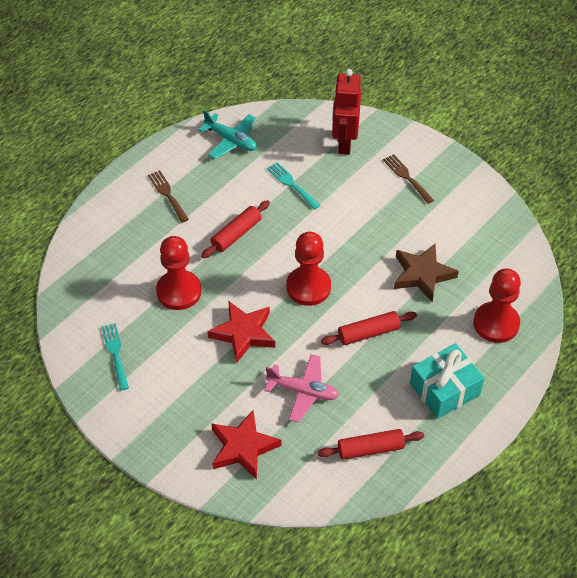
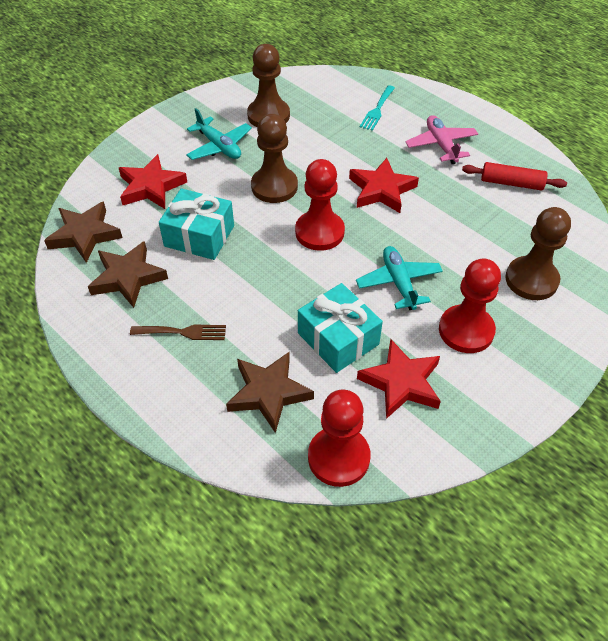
brown fork: [148,170,189,223] [383,154,434,204] = 2 -> [130,325,226,340] = 1
brown pawn: none = 0 -> [247,44,290,127] [251,114,298,203] [505,207,571,300] = 3
brown star: [394,244,459,302] = 1 -> [44,201,123,263] [88,241,168,308] [226,352,314,433] = 3
red robot: [332,69,361,155] = 1 -> none = 0
red rolling pin: [201,200,270,259] [318,429,424,460] [321,311,417,345] = 3 -> [462,162,567,191] = 1
red star: [208,301,275,363] [211,410,281,480] = 2 -> [119,154,187,209] [349,158,419,213] [357,339,441,419] = 3
turquoise fork: [101,323,129,390] [267,162,320,210] = 2 -> [360,85,395,131] = 1
turquoise gift: [410,343,484,419] = 1 -> [159,188,234,260] [298,283,383,373] = 2
turquoise plane: [198,110,257,159] = 1 -> [186,108,252,160] [356,246,443,310] = 2

